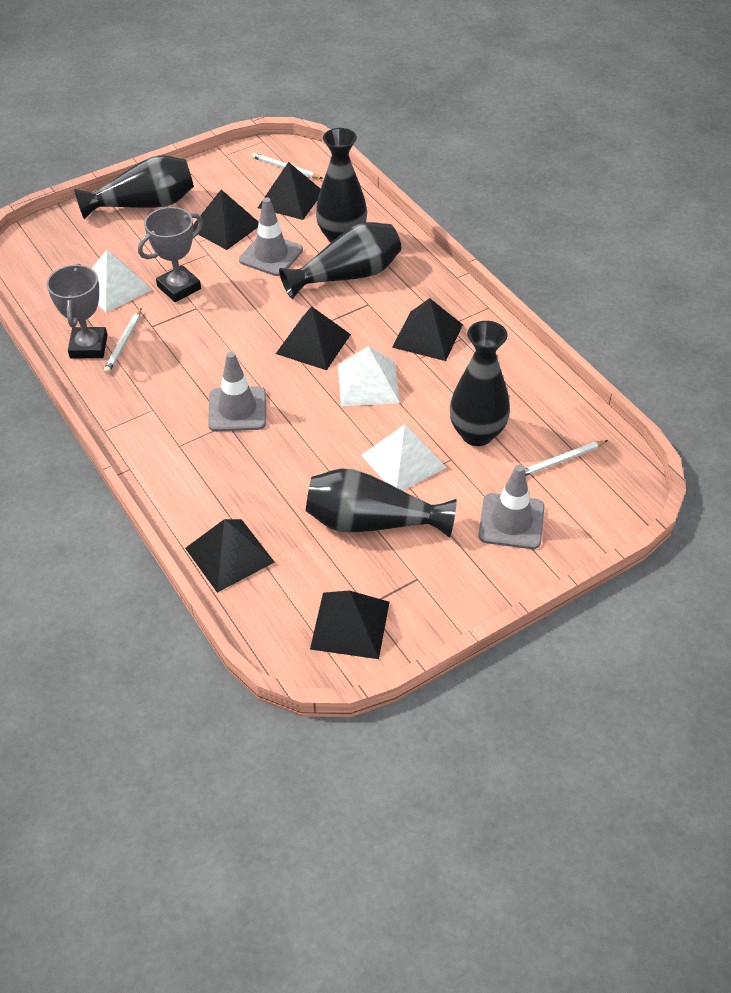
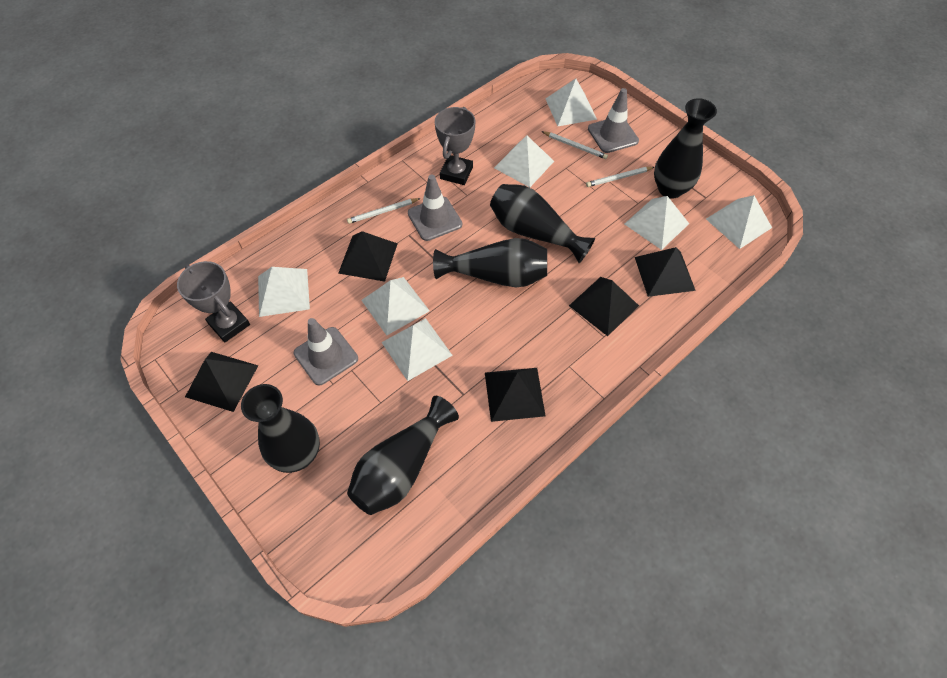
black pyramid: [185,519,274,593] [193,190,259,250] [258,162,321,220] [276,306,351,370] [310,590,390,659] [392,298,463,361] = 6 -> [185,352,258,412] [338,231,398,282] [485,368,546,422] [569,277,639,336] [635,247,696,297] = 5
white pyramid: [91,250,152,313] [338,346,400,406] [361,425,447,491] = 3 -> [258,267,310,317] [361,277,430,336] [382,318,453,381] [494,135,554,187] [546,79,597,126] [625,196,689,250] [706,195,772,249] = 7

